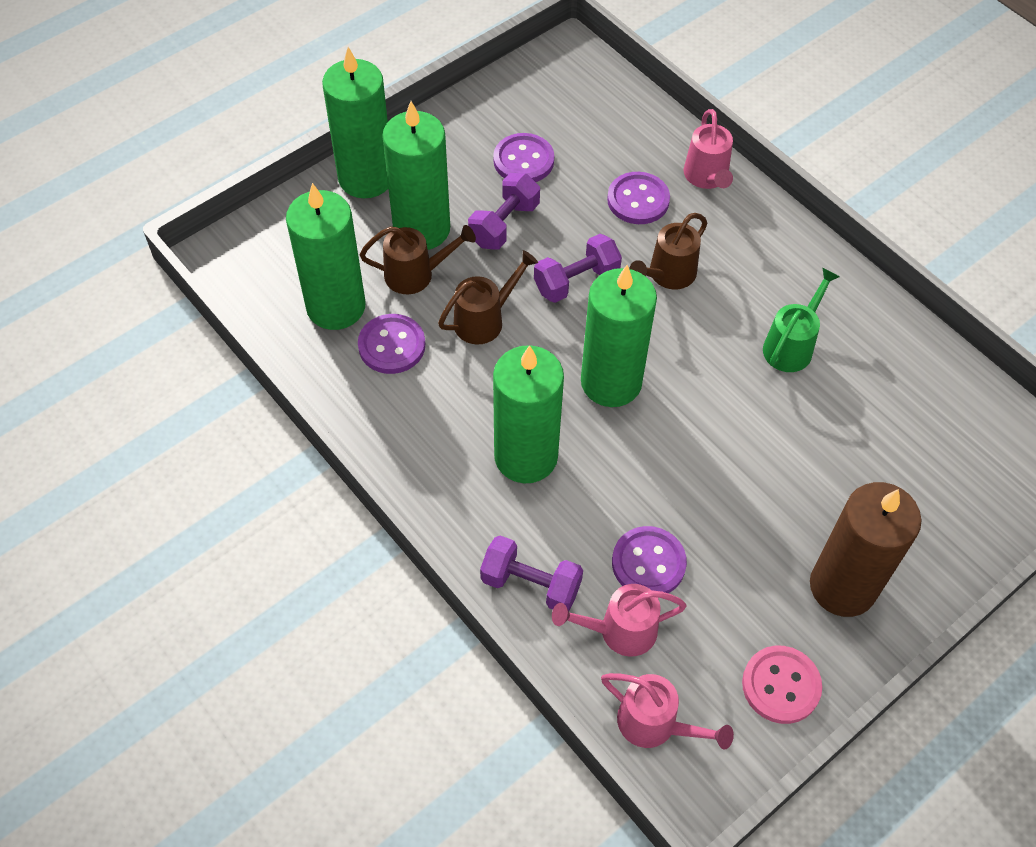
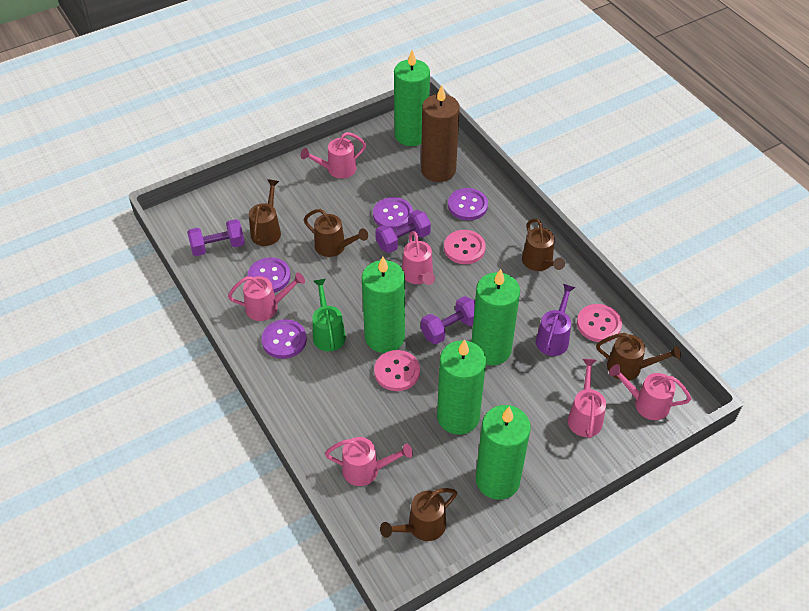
brown watering can: [360,225,476,294] [438,250,538,344] [629,213,707,289] = 3 -> [249,179,281,246] [304,209,368,257] [380,488,457,541] [522,219,565,271] [596,333,681,381] = 5
pink button: [742,646,822,724] = 1 -> [374,350,420,391] [444,230,486,264] [577,304,622,342] = 3
pink watering can: [552,584,687,657] [601,673,734,750] [684,109,733,189] = 3 -> [228,272,305,321] [301,132,366,179] [325,437,413,486] [402,231,435,285] [568,359,606,439] [609,364,691,420] = 6
purple watering can: none = 0 -> [536,284,576,356] = 1

